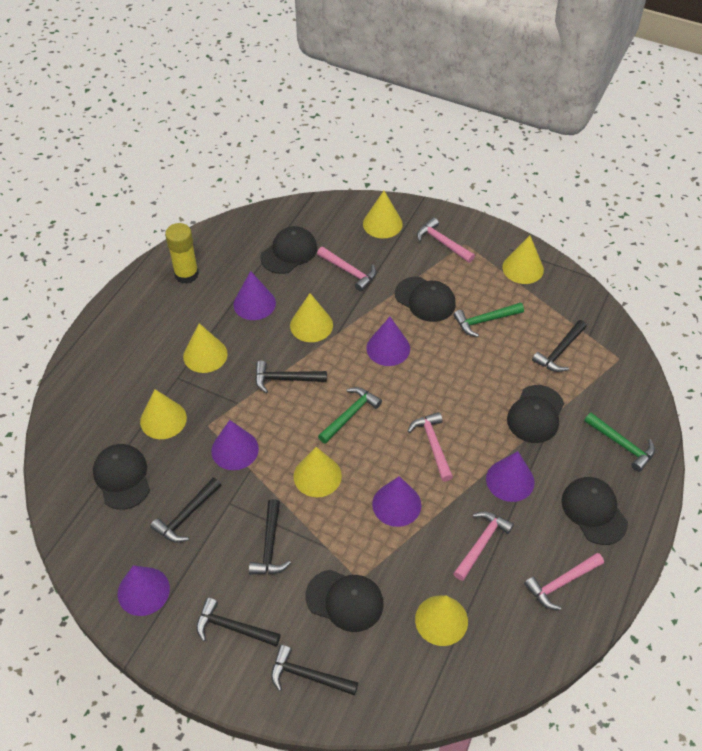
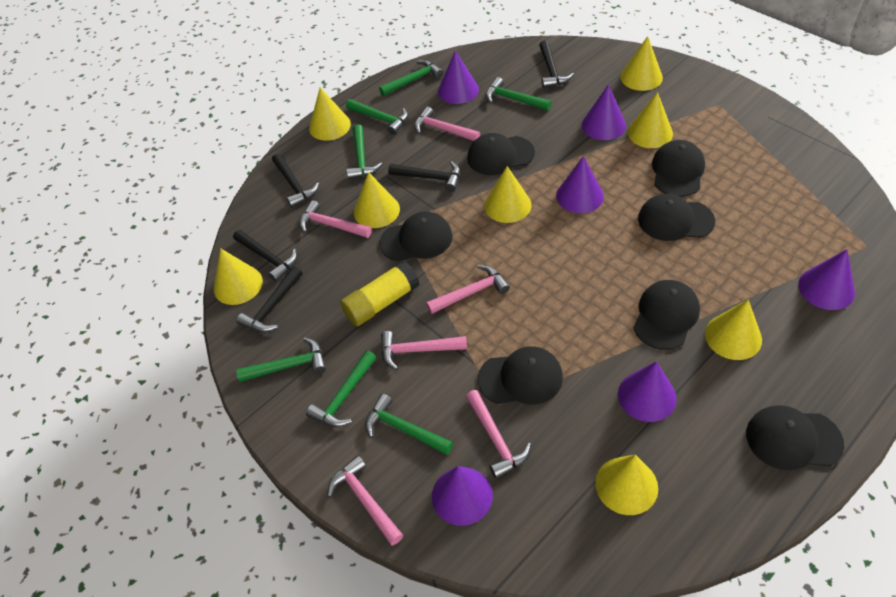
black cap: [93,444,150,510] [260,226,317,274] [305,570,384,632] [395,277,456,322] [507,385,564,443] [561,477,628,545] = 6 -> [379,211,453,262] [467,133,535,175] [478,346,563,404] [633,280,700,350] [638,194,715,241] [652,140,705,197] [746,405,844,470] = 7
black hammer: [150,477,221,543] [196,597,281,647] [249,499,291,575] [255,361,327,393] [271,645,358,696] [532,320,587,372] = 6 -> [233,230,297,282] [236,266,303,332] [272,154,319,207] [388,161,460,192] [539,40,574,88] = 5
green hammer: [318,387,382,444] [454,302,524,337] [584,413,655,472] = 3 -> [236,337,326,382] [306,351,376,427] [346,99,408,135] [346,124,382,179] [365,394,453,455] [379,60,443,96] [486,77,551,111] = 7
pink hammer: [317,247,376,292] [408,412,453,482] [417,217,475,263] [453,511,514,581] [524,553,604,610] = 5 -> [299,200,372,238] [328,455,403,546] [381,331,467,370] [414,107,480,141] [426,265,510,314] [466,390,531,479] = 6
yellow cone: [140,389,187,439] [183,323,228,373] [290,293,333,342] [294,447,342,497] [363,191,403,238] [415,595,468,646] [502,236,544,284] = 7 -> [214,248,263,305] [309,87,351,141] [354,172,400,228] [484,166,532,223] [595,455,658,515] [620,36,663,91] [628,92,673,148] [705,299,762,360] = 8

